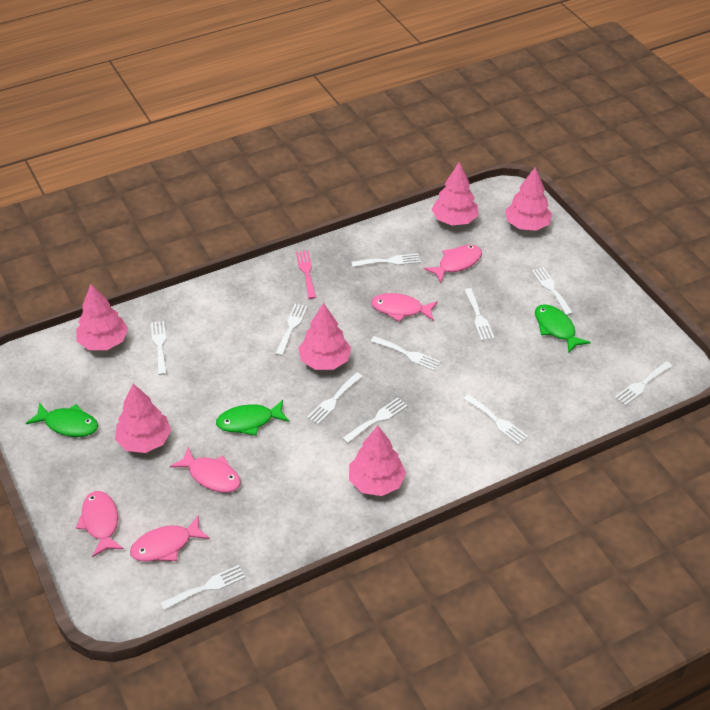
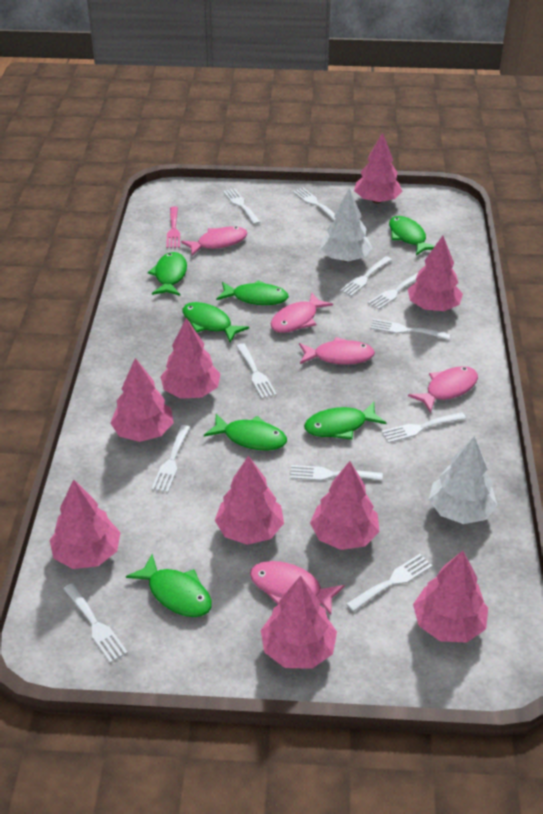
green fish: [26,402,98,437] [216,400,290,436] [535,304,591,353] = 3 -> [126,554,212,617] [148,252,187,296] [183,302,249,343] [204,414,287,451] [216,280,289,305] [304,402,386,440] [389,216,435,255] = 7
pink tree: [76,284,128,350] [115,384,171,453] [298,303,351,370] [349,426,406,496] [431,162,478,225] [505,167,552,231] = 6 -> [49,479,121,569] [110,358,174,442] [160,318,221,399] [215,455,284,545] [261,576,337,669] [310,461,380,550] [354,132,403,204] [408,236,463,311] [413,551,488,643] = 9
white tree: none = 0 -> [320,188,372,261] [429,436,498,524] = 2

